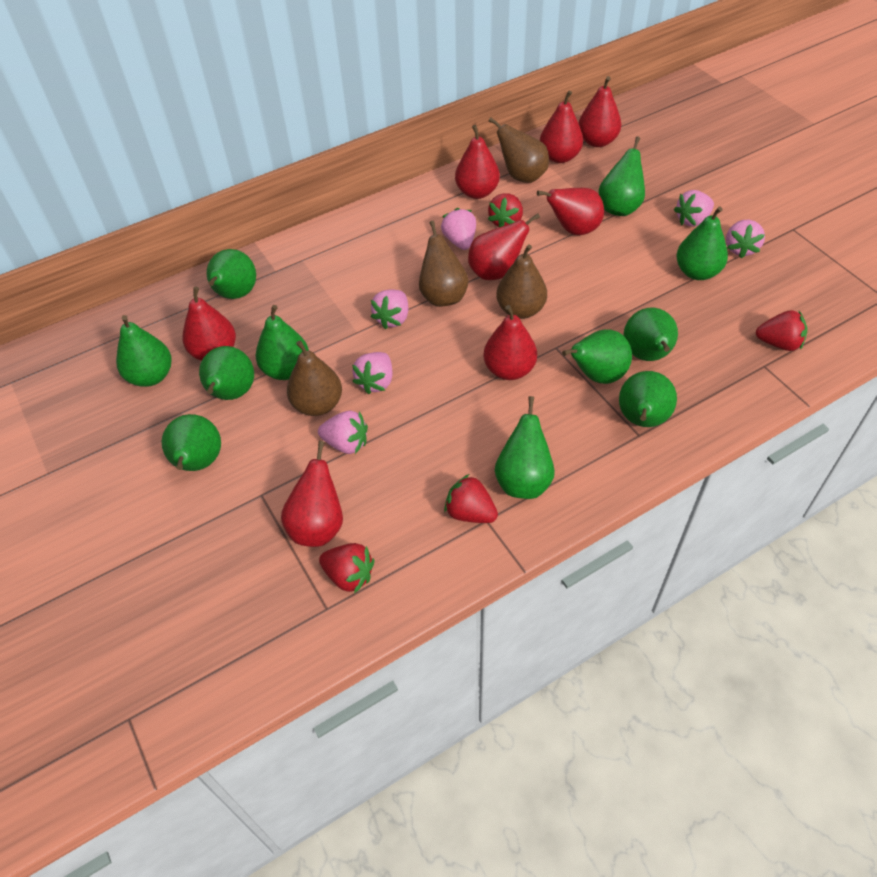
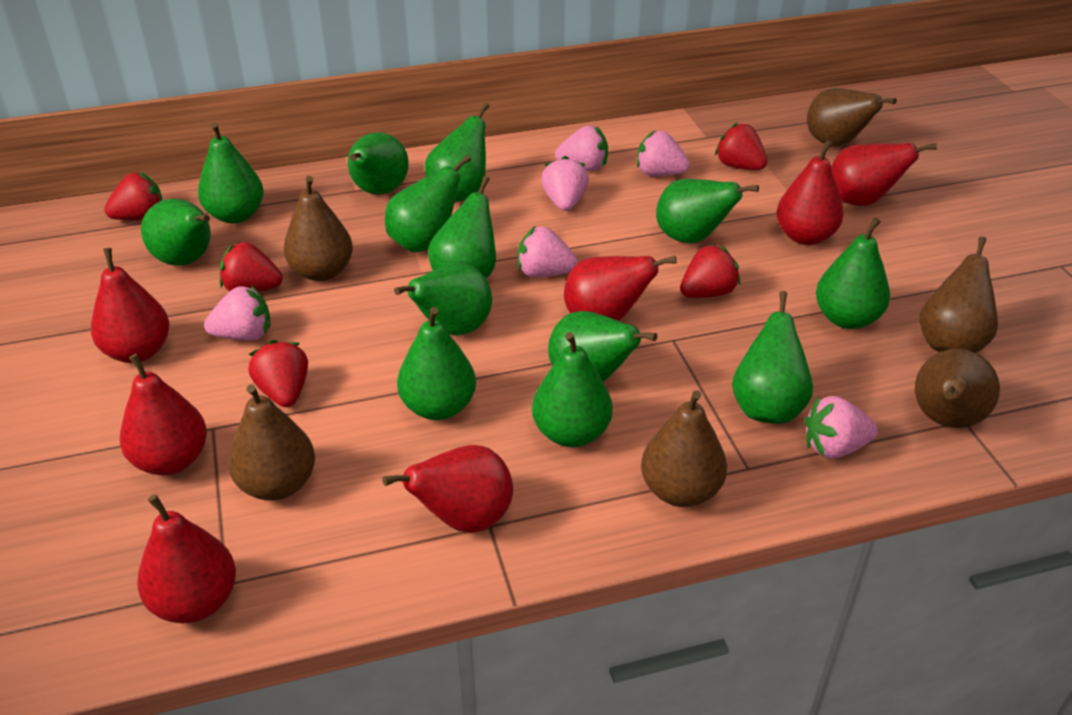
brown pear: [287,340,342,416] [419,221,469,307] [489,117,549,183] [496,245,547,319] = 4 -> [228,384,315,501] [283,176,353,281] [641,391,727,507] [807,88,897,146] [915,349,1000,428] [920,236,998,353] = 6
green pear: [116,315,172,387] [161,414,221,471] [199,346,254,400] [207,249,256,299] [256,305,309,380] [495,396,555,499] [562,329,632,384] [599,136,645,216] [619,371,677,427] [623,308,678,361] [676,206,728,280] = 11 -> [141,199,211,266] [198,122,264,223] [348,132,409,195] [385,155,471,252] [394,263,492,336] [397,307,476,420] [425,103,489,202] [428,176,496,278] [532,332,613,447] [548,311,657,381] [656,179,759,243] [732,291,813,424] [816,218,890,329] = 13
red pear: [182,287,236,361] [281,441,343,547] [455,125,500,199] [468,213,540,280] [483,305,537,380] [537,188,604,235] [540,91,583,163] [578,76,621,147] = 8 -> [91,248,170,363] [120,354,207,475] [137,494,236,623] [382,445,513,533] [564,256,677,321] [776,140,844,245] [831,143,937,206] = 7
red strawberry: [319,543,374,594] [444,474,498,523] [488,193,523,227] [756,310,807,351] = 4 -> [104,172,162,220] [219,242,283,292] [248,340,308,407] [680,244,740,298] [715,122,767,170] = 5

